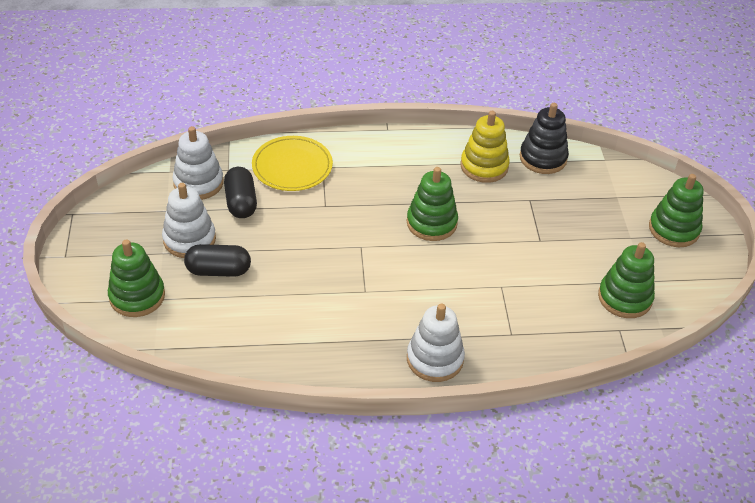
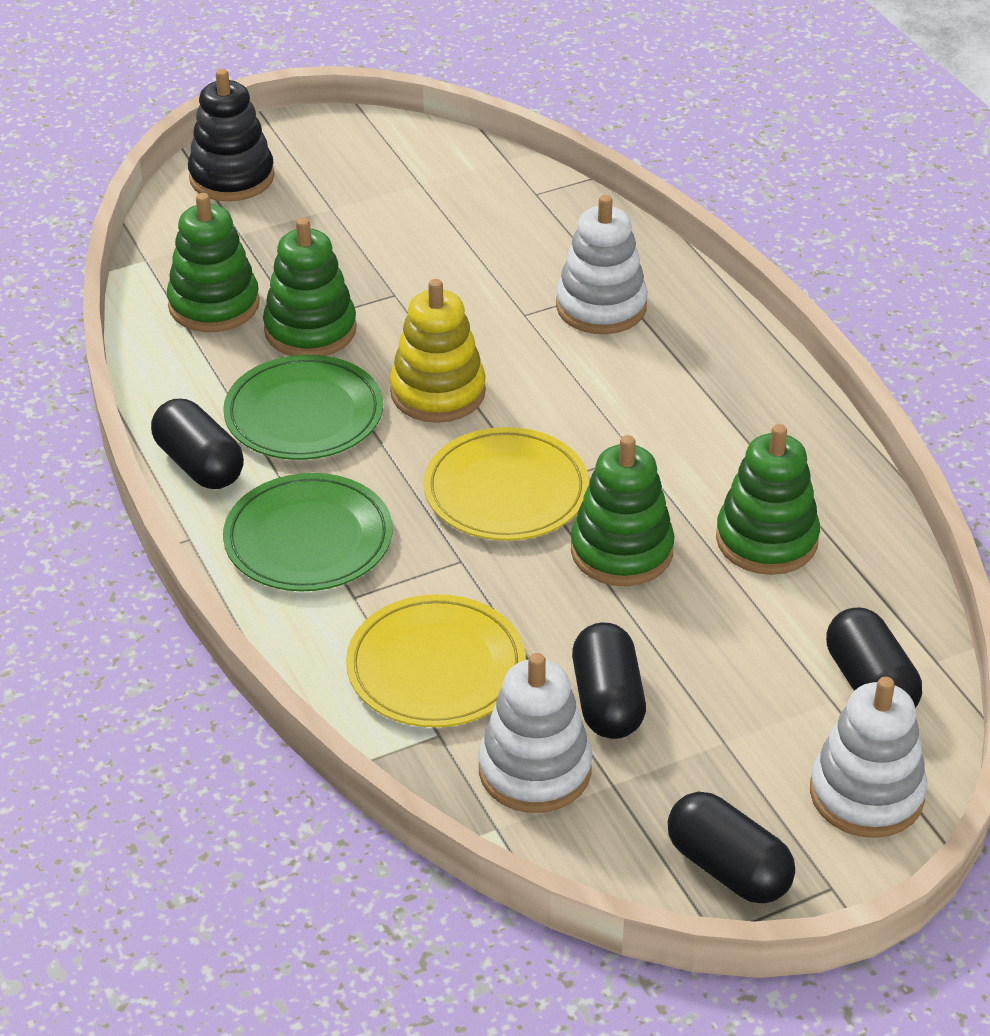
black capsule: [184,244,251,277] [224,167,257,218] = 2 -> [151,399,244,489] [572,623,646,739] [668,792,795,903] [826,607,922,708] = 4
green plate: none = 0 -> [223,355,383,460] [223,473,393,592] = 2
yellow plate: [252,136,333,191] = 1 -> [346,594,526,727] [424,427,589,541] = 2

